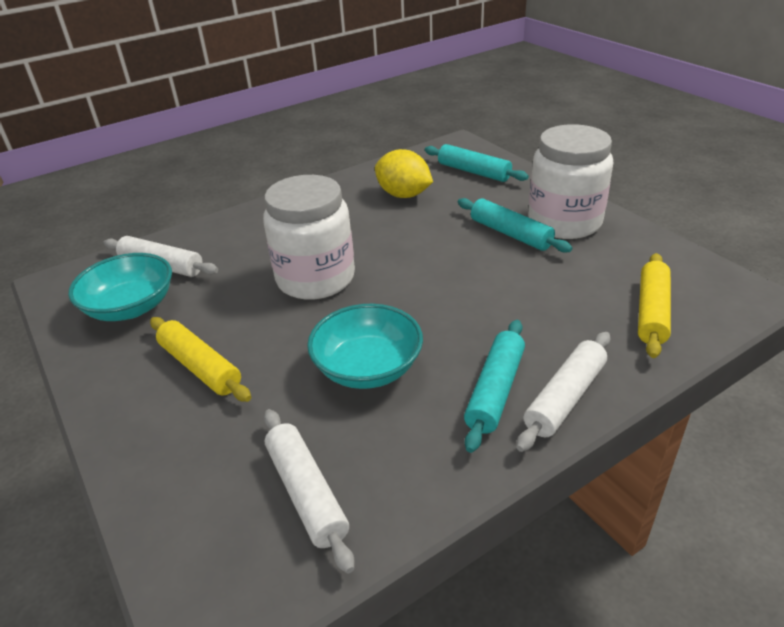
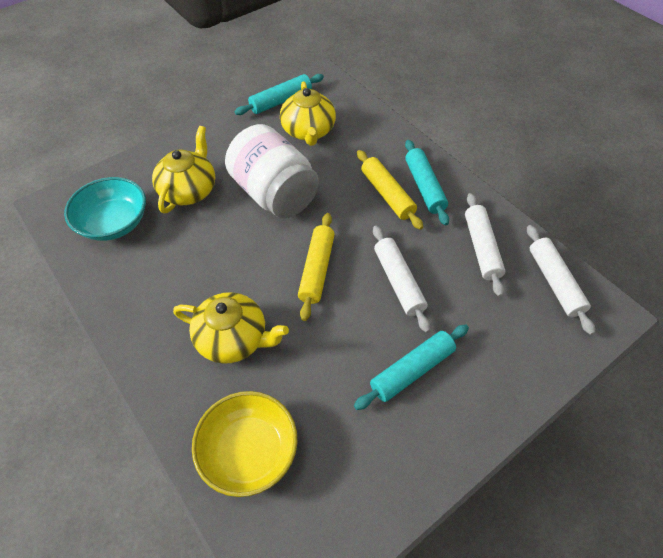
turquoise bowl: [68,253,172,321] [307,304,423,389] = 2 -> [64,177,146,241] = 1
white jar: [263,175,355,300] [528,124,613,239] = 2 -> [225,124,319,218] = 1
yellow bowl: none = 0 -> [192,391,297,497] = 1
yellow lemon: [375,149,433,198] = 1 -> none = 0
yellow teapot: none = 0 -> [152,126,215,213] [173,292,289,364] [280,81,336,146] = 3

